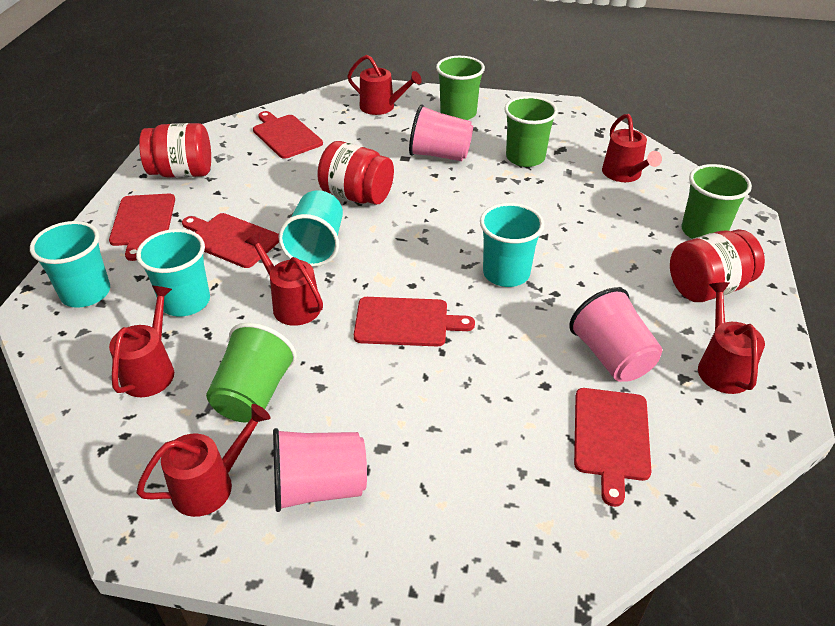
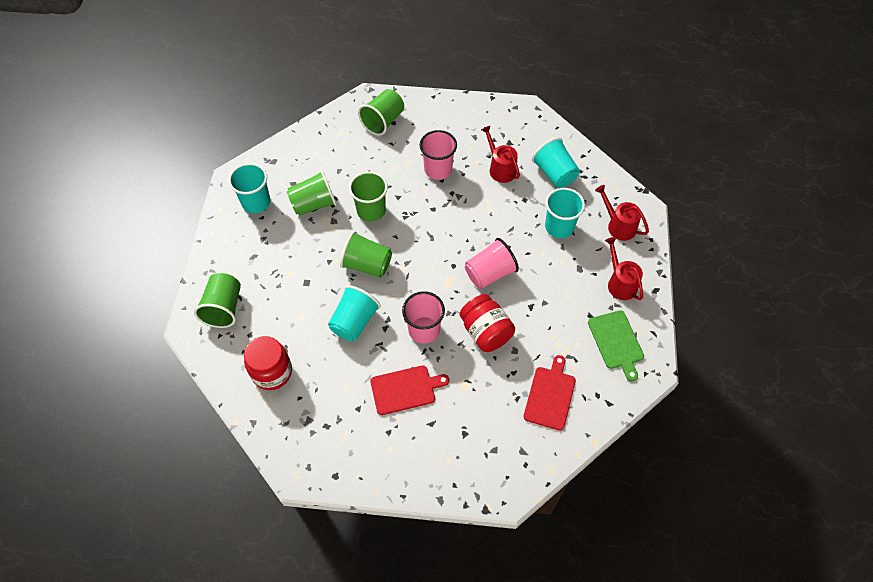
green cup: [206,323,297,423] [436,56,485,120] [505,96,558,167] [681,164,752,239] = 4 -> [194,273,241,328] [287,170,337,216] [340,231,392,277] [349,171,388,222] [358,89,404,136] = 5
green cutting board: none = 0 -> [588,310,644,381] = 1
red cutting board: [109,193,175,261] [182,213,279,268] [253,111,323,159] [354,297,475,347] [574,388,651,507] = 5 -> [370,365,449,415] [523,355,576,431] = 2
red jar: [139,123,211,178] [317,141,394,205] [670,229,765,302] = 3 -> [244,336,292,390] [460,294,515,352] = 2
red watering can: [109,286,174,397] [136,404,271,517] [245,232,323,326] [347,55,422,115] [602,114,662,182] [698,282,765,394] = 6 -> [481,126,520,183] [595,185,649,241] [605,237,643,300] = 3

